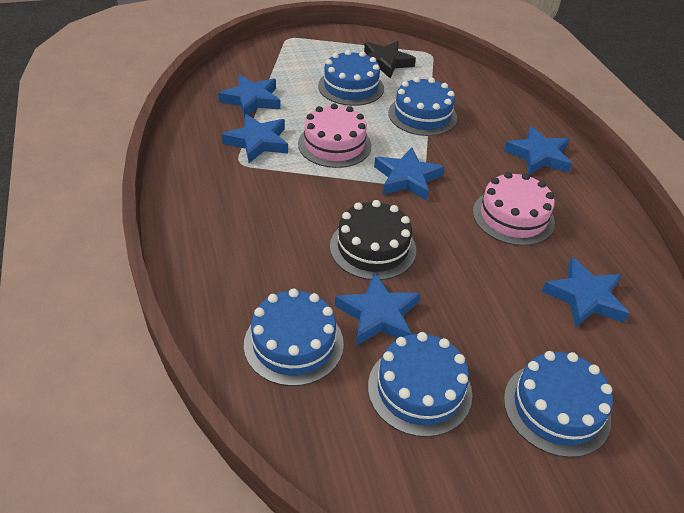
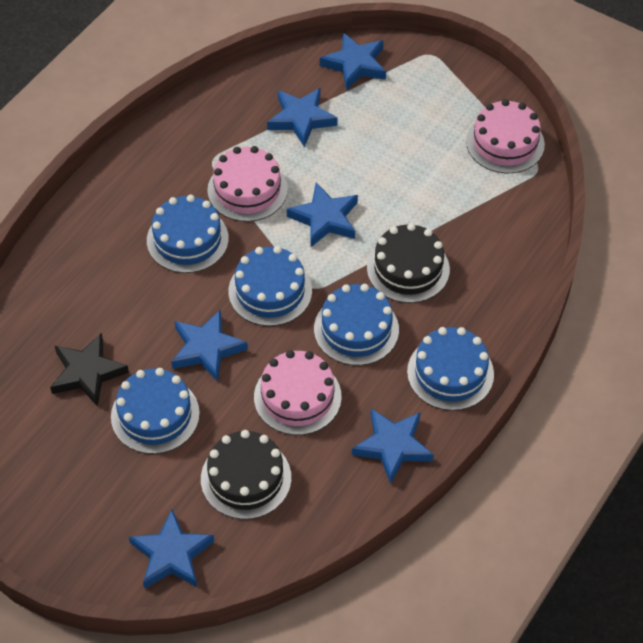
black cake: [330,200,416,280] = 1 -> [201,430,291,519] [367,223,450,303] = 2
pink cake: [298,103,372,168] [473,172,555,246] = 2 -> [207,146,288,222] [254,350,342,435] [466,99,545,173] = 3

